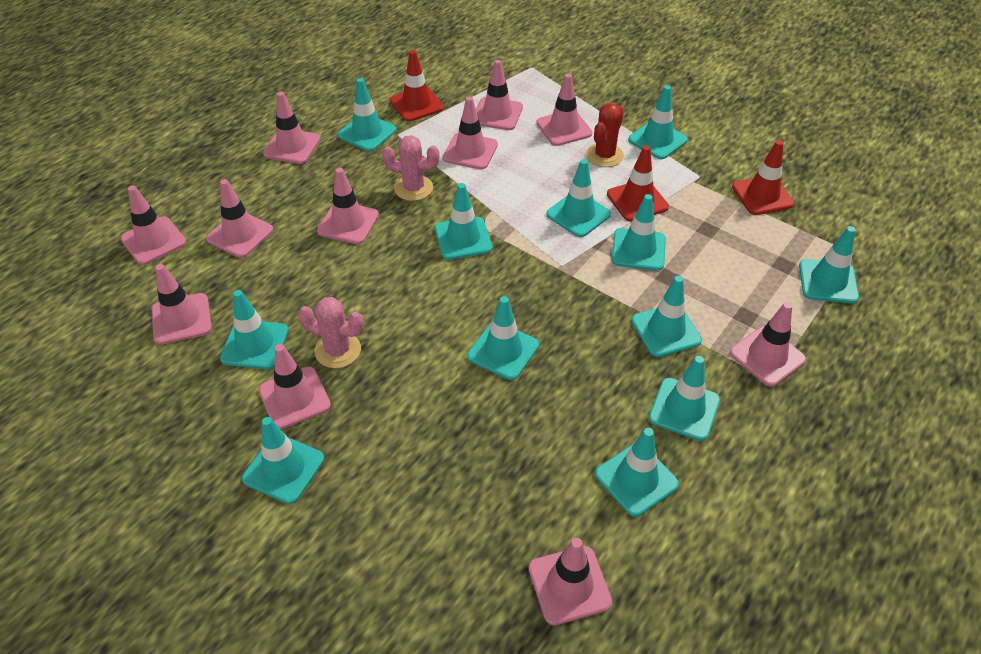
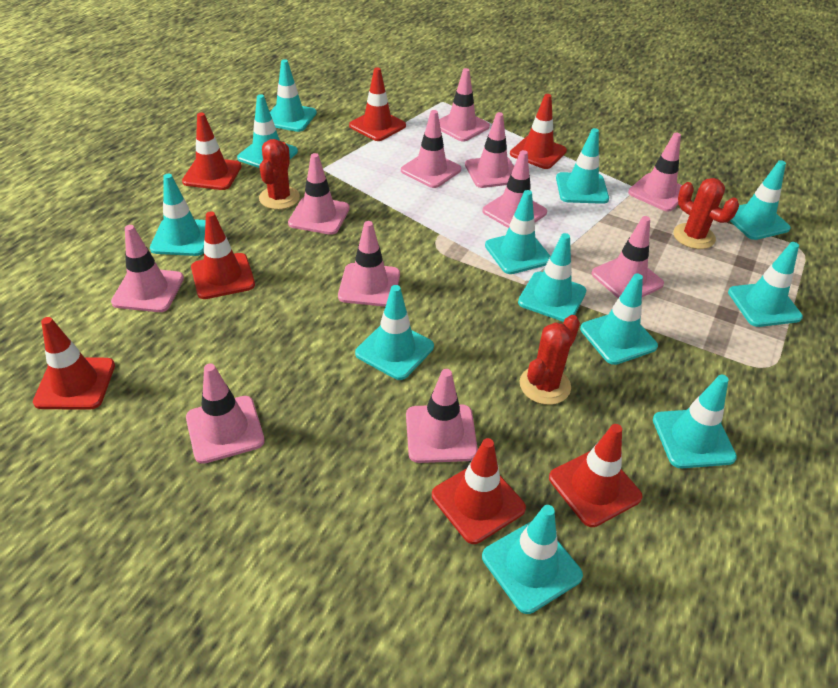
pink cactus: [298,297,364,368] [382,135,440,201] = 2 -> none = 0
red cactus: [586,103,624,167] = 1 -> [259,139,300,210] [520,315,580,405] [673,178,739,249] = 3
red traffic cone: [390,50,444,121] [607,145,669,222] [732,140,795,215] = 3 -> [33,317,115,410] [182,113,242,190] [191,211,255,299] [349,67,406,141] [432,438,526,544] [510,94,567,169] [549,424,642,527] = 7

